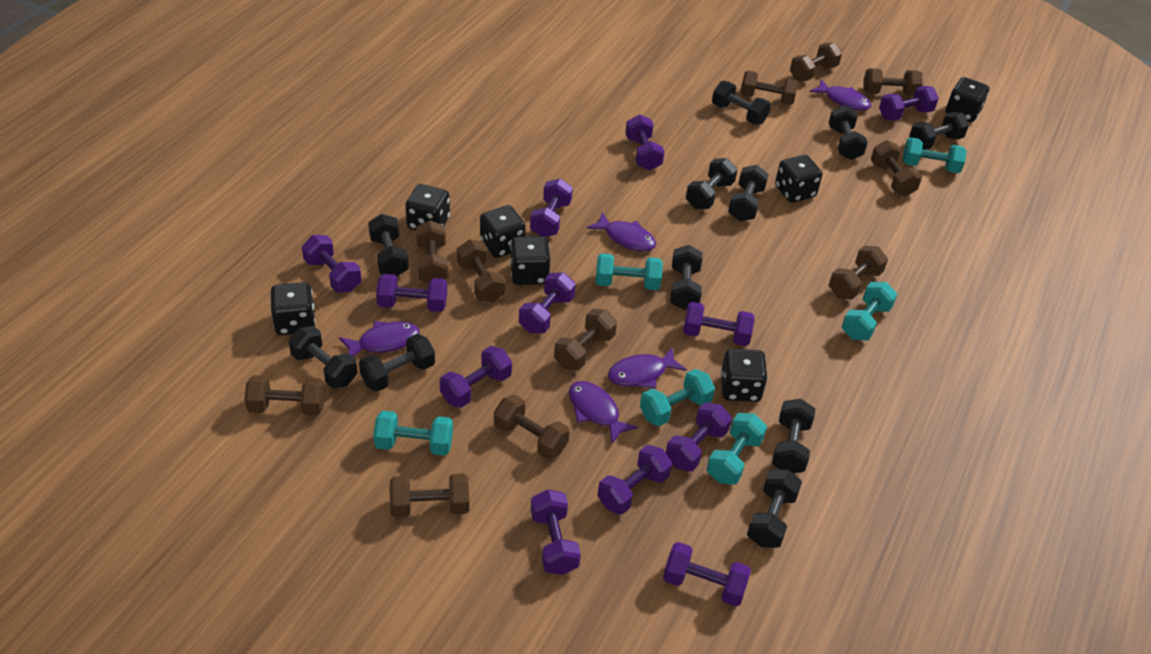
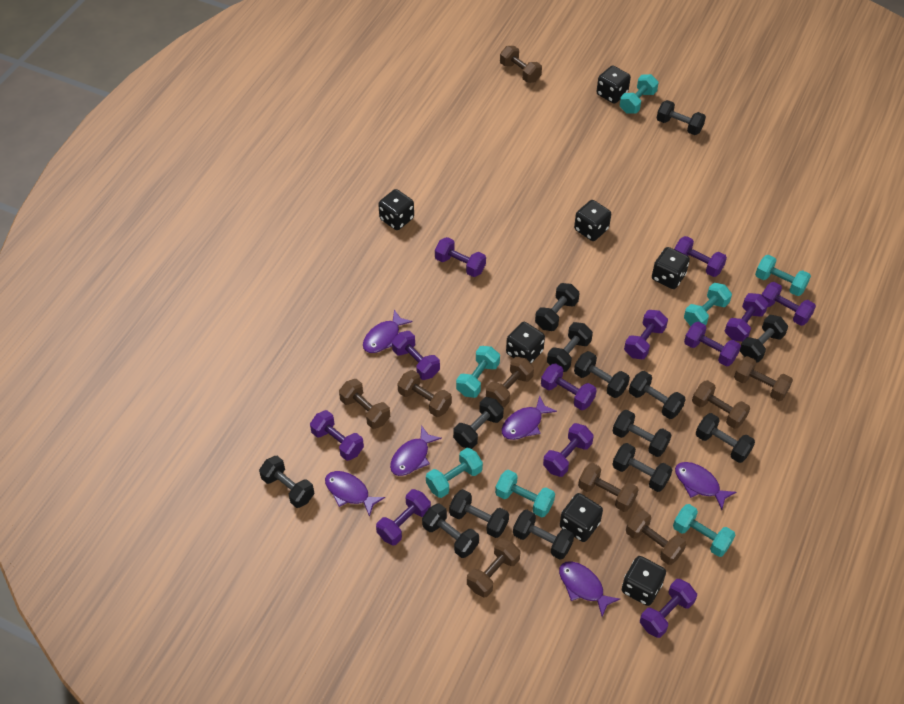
black dumbbell: [289,326,357,389] [359,334,435,392] [368,214,409,277] [670,245,703,310] [686,158,738,209] [712,81,771,125] [728,165,769,221] [747,469,802,548] [772,399,815,473] [829,105,868,160] [909,112,969,150] = 11 -> [259,456,315,508] [422,503,479,558] [449,489,509,538] [453,397,504,449] [513,510,574,559] [535,283,580,331] [547,322,593,372] [574,351,630,398] [612,443,672,492] [613,410,671,457] [629,371,686,419] [657,100,706,135] [696,413,755,463] [740,315,788,362] = 14
brown dumbbell: [244,375,325,416] [389,474,469,517] [416,220,448,283] [457,239,506,302] [494,395,570,459] [554,309,617,370] [740,71,798,105] [790,42,842,81] [829,245,888,300] [863,68,923,96] [871,140,922,196] = 11 -> [339,379,390,429] [397,370,452,417] [467,538,520,597] [486,357,534,407] [500,46,542,83] [578,463,639,512] [626,510,686,565] [692,380,750,429] [734,356,793,401] = 9
purple fish: [339,321,420,357] [569,381,638,444] [587,212,656,251] [608,348,687,389] [810,79,871,111] = 5 -> [325,471,385,517] [363,310,413,353] [390,425,442,476] [502,395,557,440] [559,561,620,617] [675,462,736,510] = 6
turquoise dumbbell: [373,411,453,456] [596,253,663,290] [640,369,715,426] [706,413,767,485] [842,282,897,341] [902,137,967,173] = 6 -> [426,448,483,498] [456,346,500,398] [495,470,555,517] [620,74,659,114] [673,504,735,557] [684,283,732,326] [755,255,811,296] = 7

